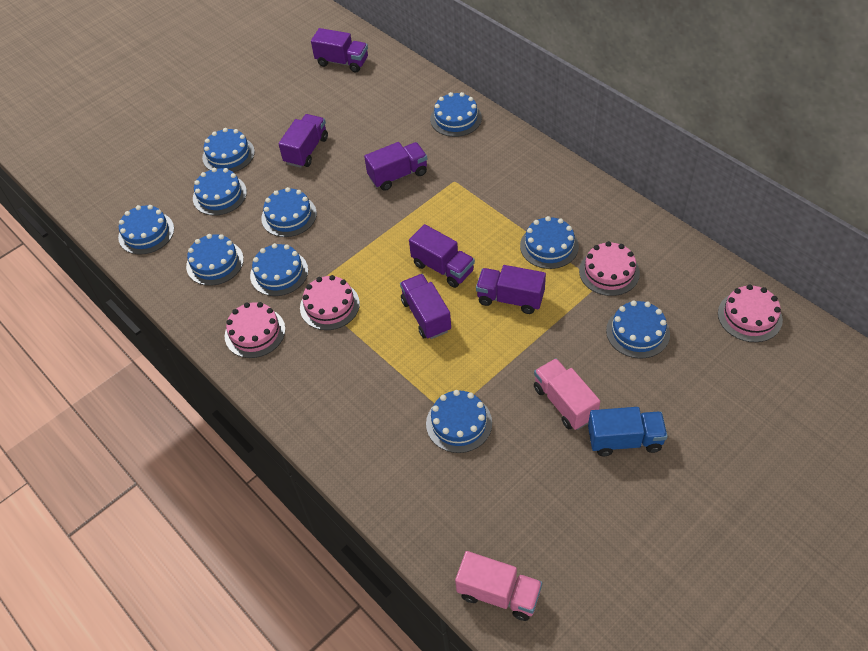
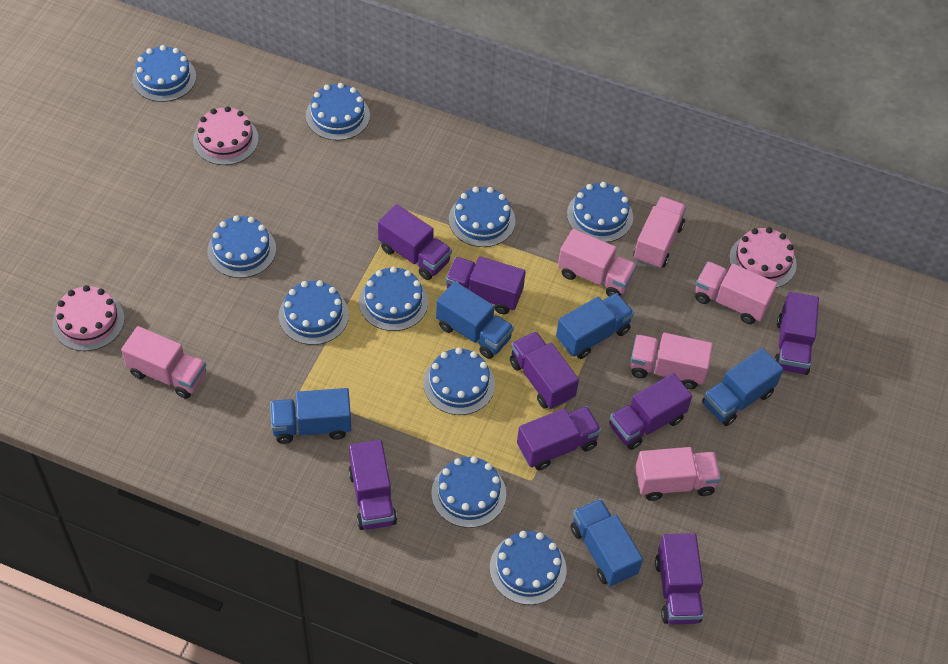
blue truck: [588,407,668,456] = 1 -> [270,388,351,444] [436,281,514,359] [556,293,634,359] [571,499,643,586] [702,348,784,426] = 5
pink cake: [225,302,285,358] [300,275,360,330] [579,241,640,296] [718,284,783,342] = 4 -> [52,285,125,351] [193,106,259,165] [729,227,797,288] = 3
pink truck: [455,551,542,621] [534,358,600,430] = 2 -> [121,326,206,399] [558,229,637,296] [630,333,713,389] [633,197,687,269] [635,447,721,501] [695,261,777,324] = 6
purple truck: [278,114,328,168] [311,28,368,72] [364,142,427,191] [400,274,451,339] [409,224,475,288] [476,265,546,314] = 6 -> [348,440,397,530] [378,204,452,280] [446,256,526,314] [510,331,579,409] [517,406,601,470] [609,373,692,450] [655,533,704,625] [774,292,819,375] = 8

